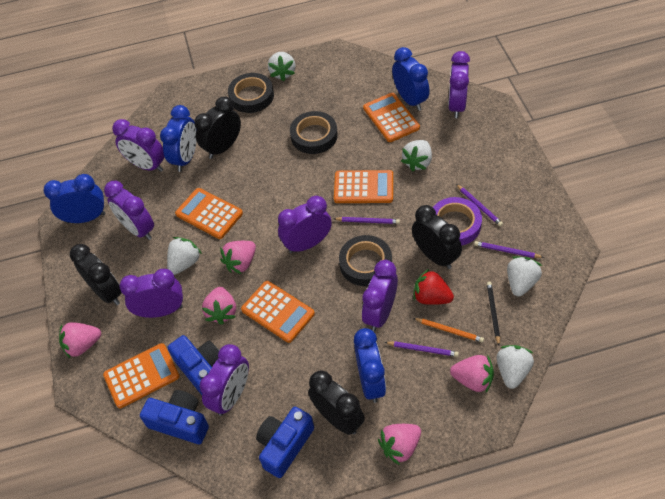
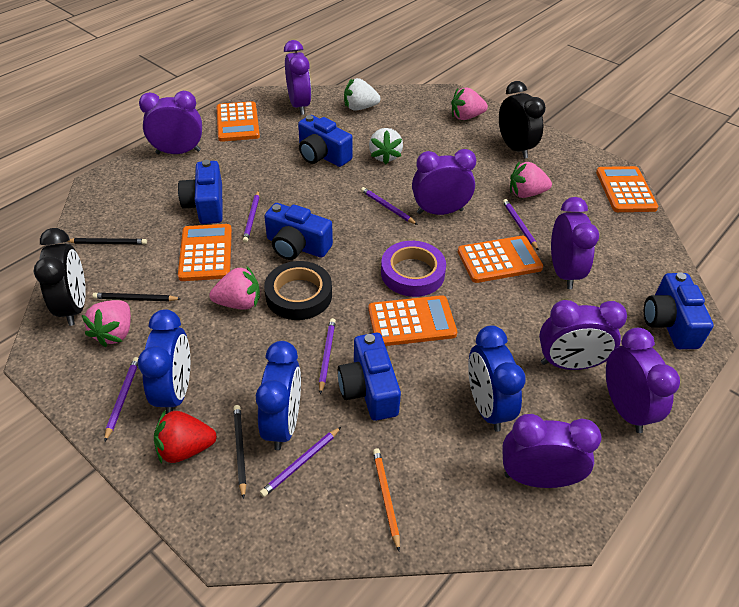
black clock: [70,244,122,305] [194,96,241,159] [308,370,365,435] [412,205,462,269] = 4 -> [33,228,86,326] [499,81,546,159] = 2
black pencil: [487,282,500,346] = 1 -> [67,238,147,245] [92,293,181,301] [233,405,246,499] = 3
black tape: [228,73,274,113] [290,111,338,154] [339,235,392,286] = 3 -> [264,261,332,320] = 1
blue camera: [140,390,209,444] [168,335,219,395] [256,407,314,478] = 3 -> [178,160,223,224] [264,203,333,260] [298,115,353,167] [338,333,401,421] [644,272,714,349] = 5
blue clock: [44,174,106,223] [160,105,197,172] [354,328,386,403] [392,47,430,111] = 4 -> [138,310,190,414] [256,341,301,450] [468,325,526,432] = 3
pink strawberry: [59,322,101,359] [202,287,236,325] [220,241,256,274] [378,424,421,465] [450,355,494,392] = 5 -> [82,300,131,347] [209,266,260,310] [451,87,488,120] [510,162,552,198] = 4
purple pencil: [334,217,400,224] [385,341,459,357] [456,184,503,226] [474,241,544,258] = 4 -> [104,357,138,442] [243,190,260,243] [260,427,341,497] [319,318,336,394] [361,187,418,225] [503,199,539,251] = 6
white strawberry: [167,237,202,275] [268,52,295,81] [401,140,432,172] [496,345,534,389] [507,256,542,296] = 5 -> [344,78,381,111] [369,128,403,164] = 2

